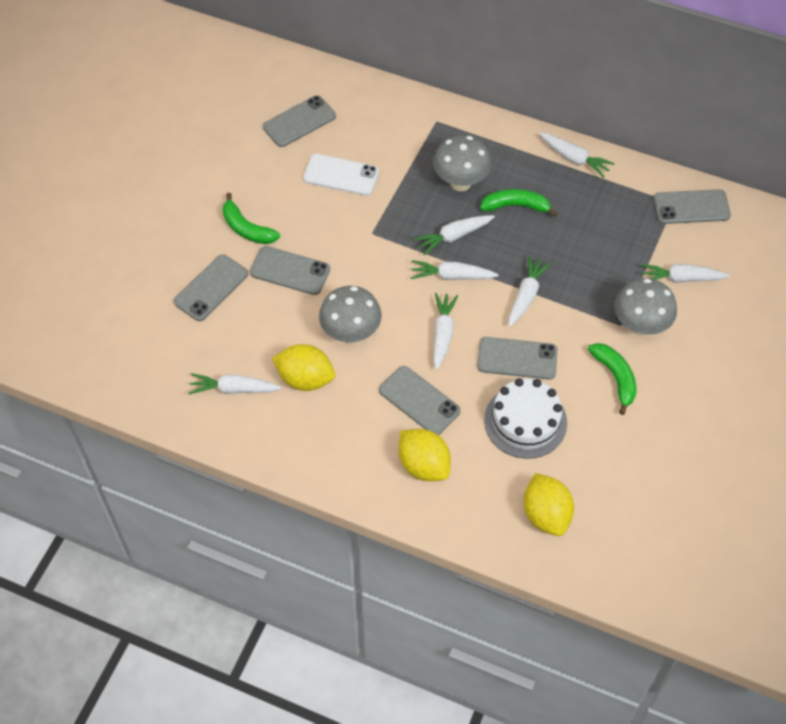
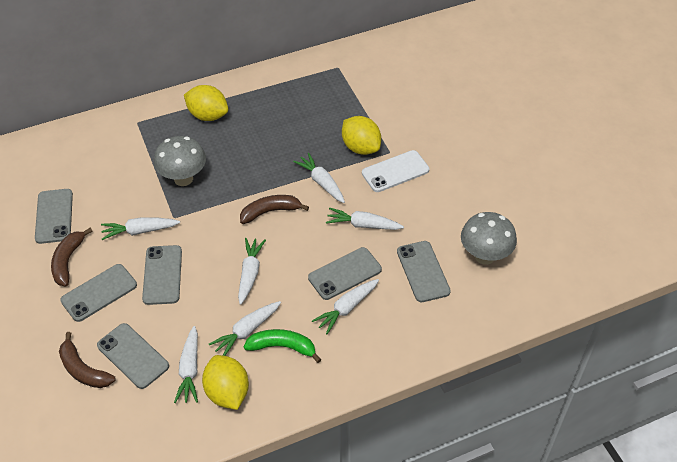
brown banana: none = 0 -> [51,228,93,286] [59,332,116,388] [240,195,309,224] = 3
green banana: [223,193,280,244] [480,189,558,217] [588,343,636,415] = 3 -> [244,329,321,363] = 1
grey mushroom: [319,286,382,344] [433,135,491,191] [615,278,677,336] = 3 -> [154,136,206,186] [461,212,517,265] = 2
white cake: [484,378,567,459] = 1 -> none = 0

